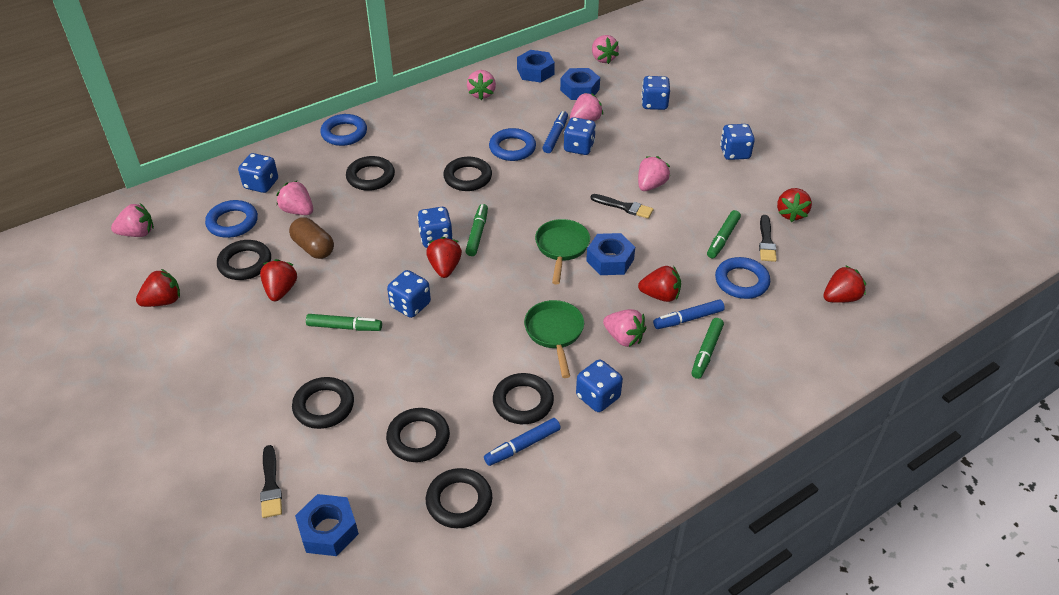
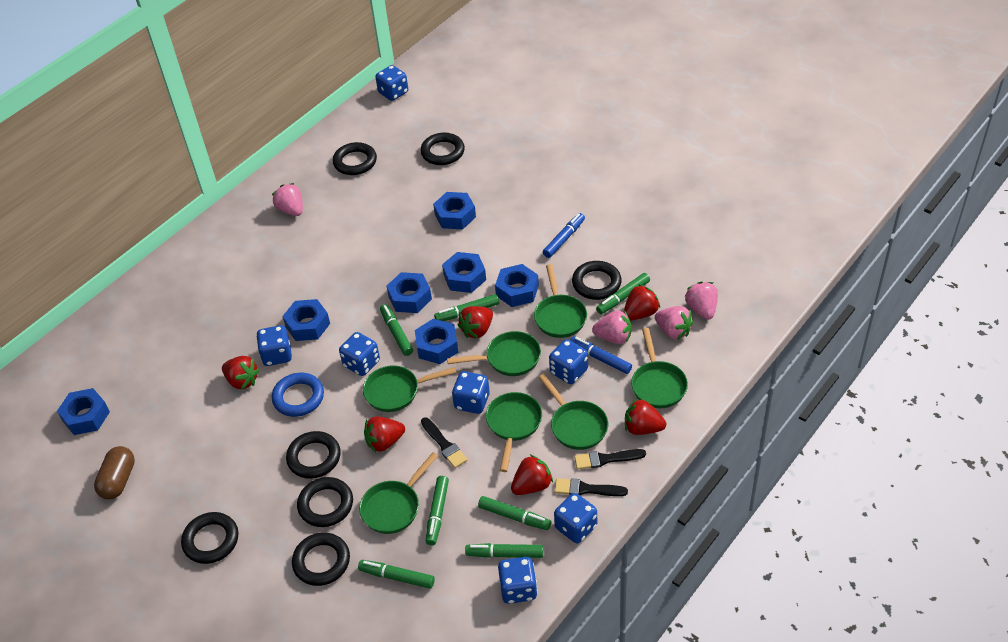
blue marker: [484,418,561,466] [542,111,568,153] [653,299,725,329] = 3 -> [543,213,585,258] [570,336,632,374] = 2
blue nut: [295,494,359,556] [517,50,555,83] [560,68,600,100] [586,233,635,275] = 4 -> [57,388,110,435] [282,299,330,341] [387,272,432,313] [415,319,458,364] [433,192,476,229] [442,252,486,293] [495,264,539,307] = 7
blue ring: [205,200,258,238] [320,114,367,146] [489,128,536,161] [715,257,770,299] = 4 -> [272,373,324,417] = 1
green marker: [306,314,382,331] [465,204,488,256] [691,318,724,379] [707,210,741,259] = 4 -> [358,560,435,589] [380,304,413,356] [426,476,449,545] [434,294,499,321] [465,543,543,558] [478,496,551,530] [596,273,650,314] = 7
green pan: [524,300,584,378] [535,219,590,284] = 2 -> [359,452,438,534] [363,366,457,412] [447,331,541,376] [486,392,542,472] [534,264,587,338] [538,374,608,450] [631,328,688,408] = 7
pink strawberry: [111,203,154,237] [277,181,313,215] [467,70,496,100] [570,93,603,121] [592,35,619,64] [603,309,646,347] [638,156,670,191] = 7 -> [272,183,303,216] [592,310,632,344] [655,306,693,340] [685,282,718,320] = 4

